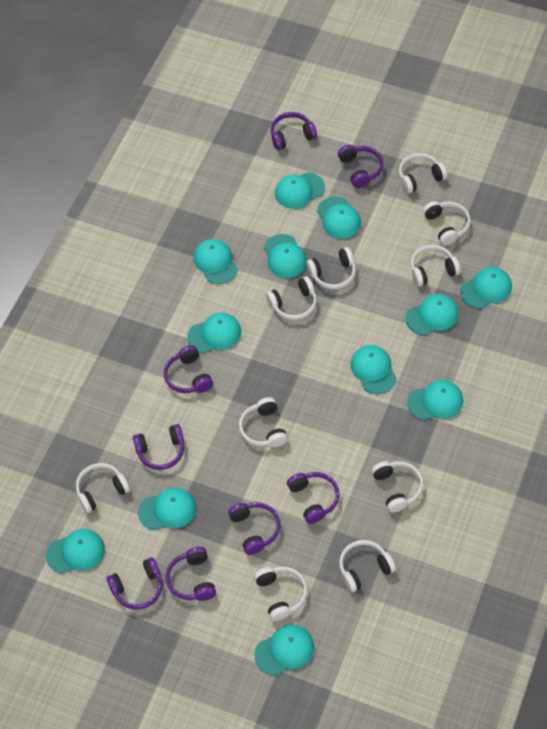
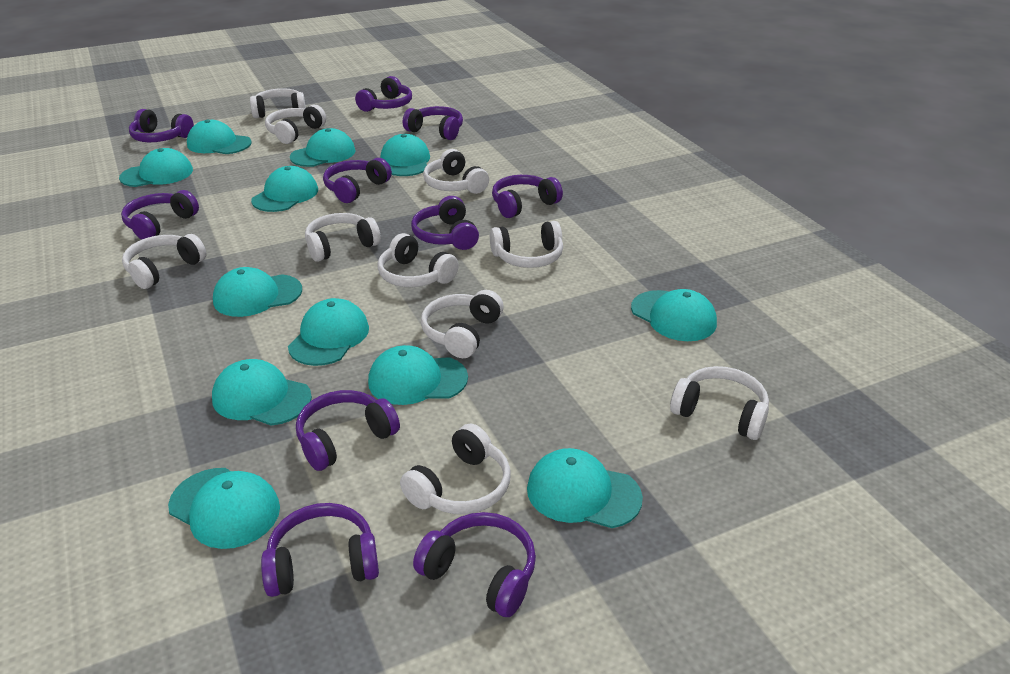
purple headphones: [106,557,162,609] [133,424,184,470] [164,345,213,393] [166,547,216,601] [228,502,280,555] [270,112,317,150] [287,472,340,524] [338,145,383,188] = 8 -> [121,190,199,240] [129,109,194,142] [261,503,379,597] [296,390,400,471] [323,158,392,203] [355,76,412,112] [403,106,463,140] [411,196,479,250] [413,512,536,617] [492,175,563,218] = 10

